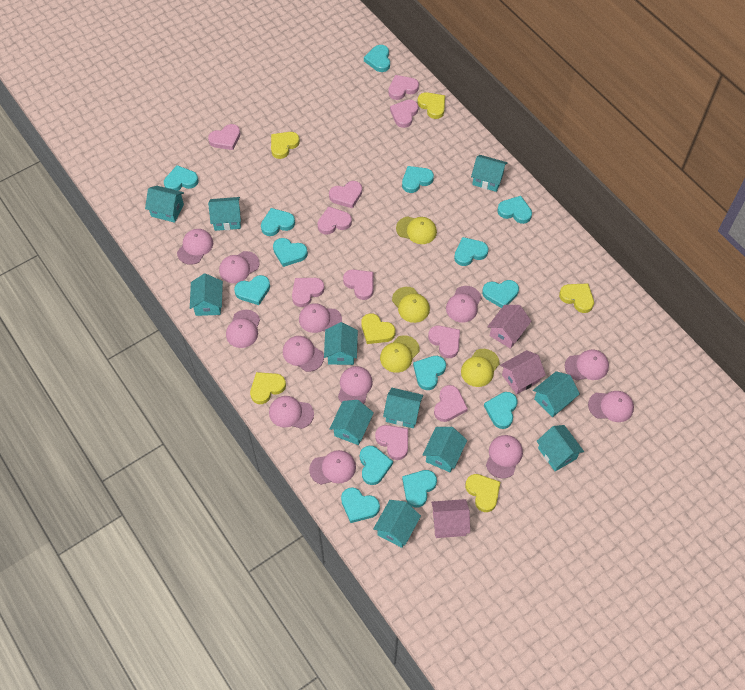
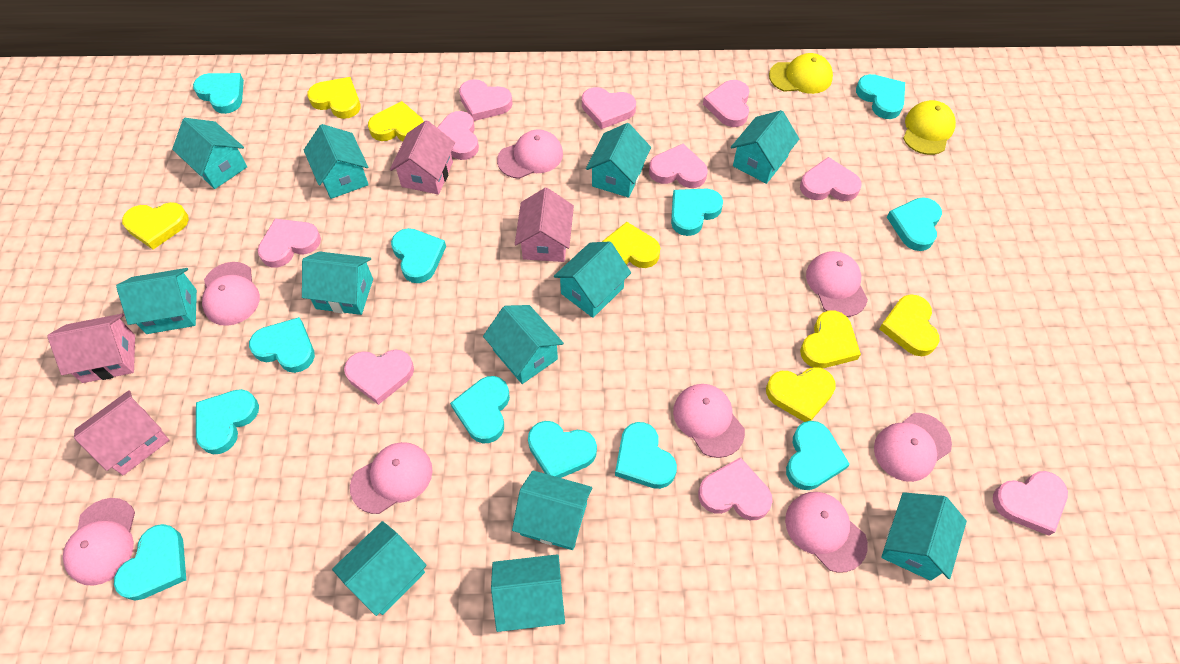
pink cap: [177,229,213,265] [219,251,260,283] [226,310,260,348] [269,396,314,429] [283,336,324,372] [299,303,342,333] [309,450,356,485] [338,366,373,404] [446,286,481,323] [486,435,523,478] [565,349,609,380] [588,391,634,422] = 12 -> [63,498,135,586] [202,262,260,326] [350,442,433,514] [497,129,563,179] [673,384,745,458] [785,492,868,573] [806,251,868,317] [874,413,952,482] = 8
pink house: [431,499,470,538] [487,305,531,349] [500,350,546,395] = 3 -> [47,313,135,383] [74,390,169,475] [390,120,455,194] [515,188,574,262] = 4
turquoise heart: [164,165,198,191] [234,275,270,305] [261,208,295,236] [273,238,308,267] [341,487,380,523] [360,446,393,485] [364,45,390,72] [402,166,434,193] [402,470,437,508] [413,356,446,390] [454,237,489,266] [482,280,519,308] [484,392,517,429] [497,196,532,224] = 14 -> [114,524,186,601] [193,73,244,114] [196,389,259,454] [249,317,315,373] [391,228,446,283] [450,376,510,443] [528,421,597,478] [615,422,677,489] [671,189,723,236] [786,421,850,490] [856,74,905,119] [887,197,942,251] = 12
turquoise house: [145,186,184,223] [190,273,223,316] [208,197,241,231] [324,322,358,365] [330,400,374,445] [373,500,421,548] [383,388,423,428] [423,427,467,472] [471,155,507,192] [533,371,580,417] [537,425,584,472] = 11 -> [116,268,197,334] [172,118,247,189] [302,251,373,315] [304,124,369,199] [332,521,427,616] [483,305,564,384] [491,554,565,632] [512,470,592,550] [554,241,631,318] [586,123,651,198] [731,110,799,184] [881,492,967,581] = 12
yellow cap: [380,335,420,373] [392,287,430,323] [396,216,437,244] [461,349,500,387] = 4 -> [769,53,833,94] [903,100,956,155] = 2
yellow heart: [250,372,286,404] [271,132,300,159] [361,313,395,344] [418,92,445,119] [465,474,500,512] [559,283,594,313] = 6 -> [122,202,189,250] [307,77,361,119] [368,101,424,141] [602,222,660,268] [766,367,836,422] [800,311,861,368] [879,294,939,356] = 7

